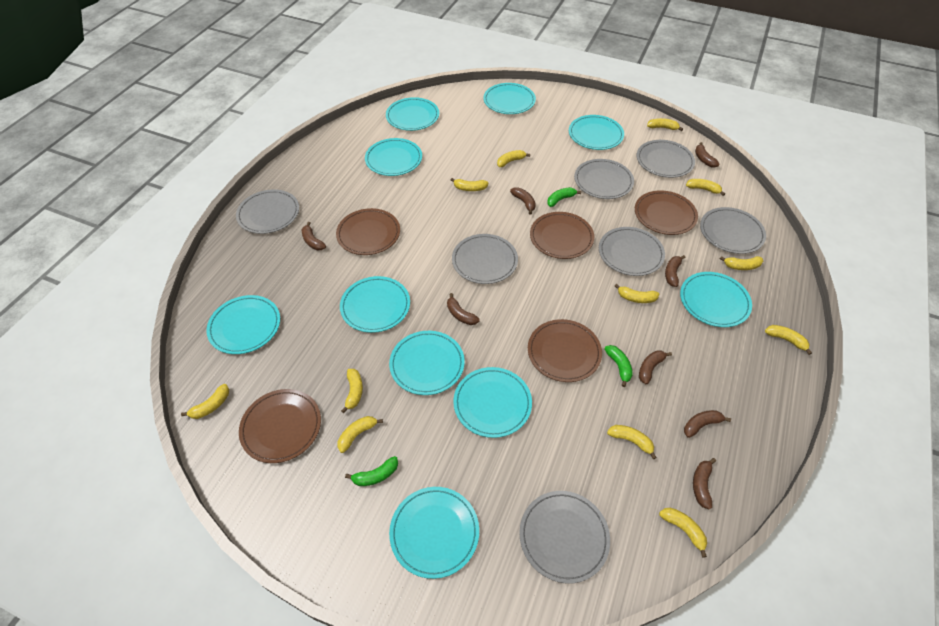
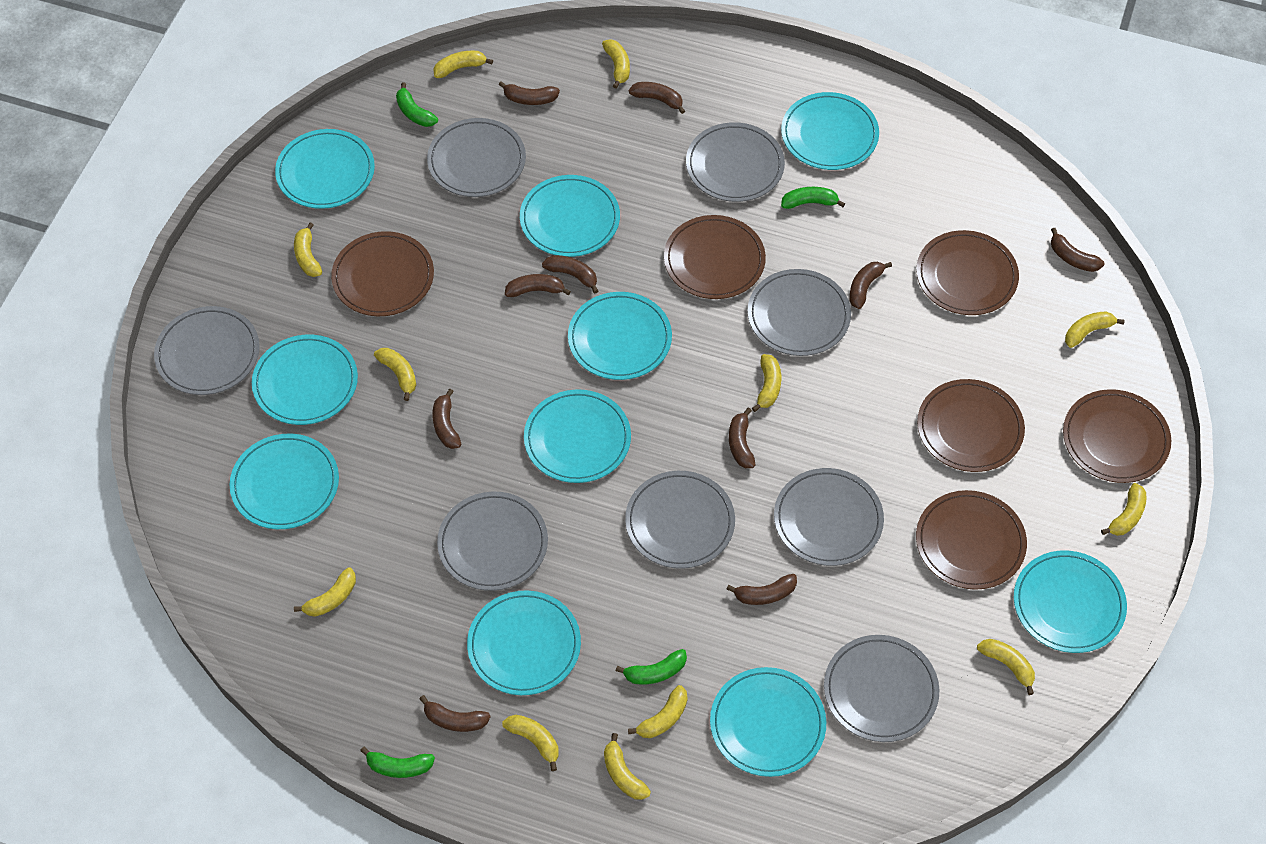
brown banana: [302,222,326,250] [447,293,479,325] [510,187,536,215] [639,350,672,384] [665,255,686,287] [684,410,731,438] [693,458,716,509] [695,142,719,168] = 8 -> [419,695,491,732] [432,389,461,449] [498,81,560,105] [505,274,571,297] [542,255,598,294] [629,82,685,114] [726,574,797,605] [729,407,755,468] [849,262,892,309] [1051,228,1104,272] = 10
brown plate: [239,389,321,463] [336,208,400,255] [528,319,602,382] [530,212,594,259] [635,191,698,235] = 5 -> [331,231,434,316] [664,215,766,299] [916,230,1019,315] [916,490,1027,590] [917,379,1025,472] [1063,389,1171,483] = 6
green banana: [345,456,398,486] [547,187,581,207] [604,345,633,387] = 3 -> [360,747,435,778] [396,82,438,127] [616,649,687,685] [781,187,845,209] = 4
grey plate: [236,189,299,234] [452,234,518,284] [519,491,610,584] [574,159,634,199] [599,227,665,276] [637,140,695,178] [700,207,766,254] = 7 -> [154,306,260,395] [427,118,526,197] [437,492,548,591] [625,471,735,569] [686,122,785,202] [747,269,851,356] [774,468,884,566] [824,635,939,742] = 8

